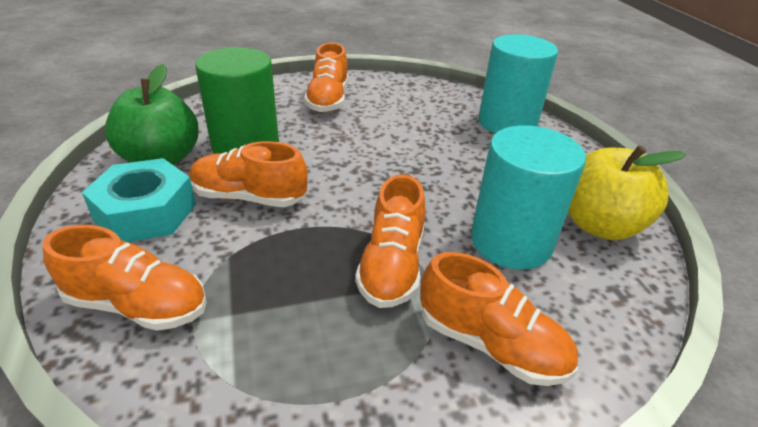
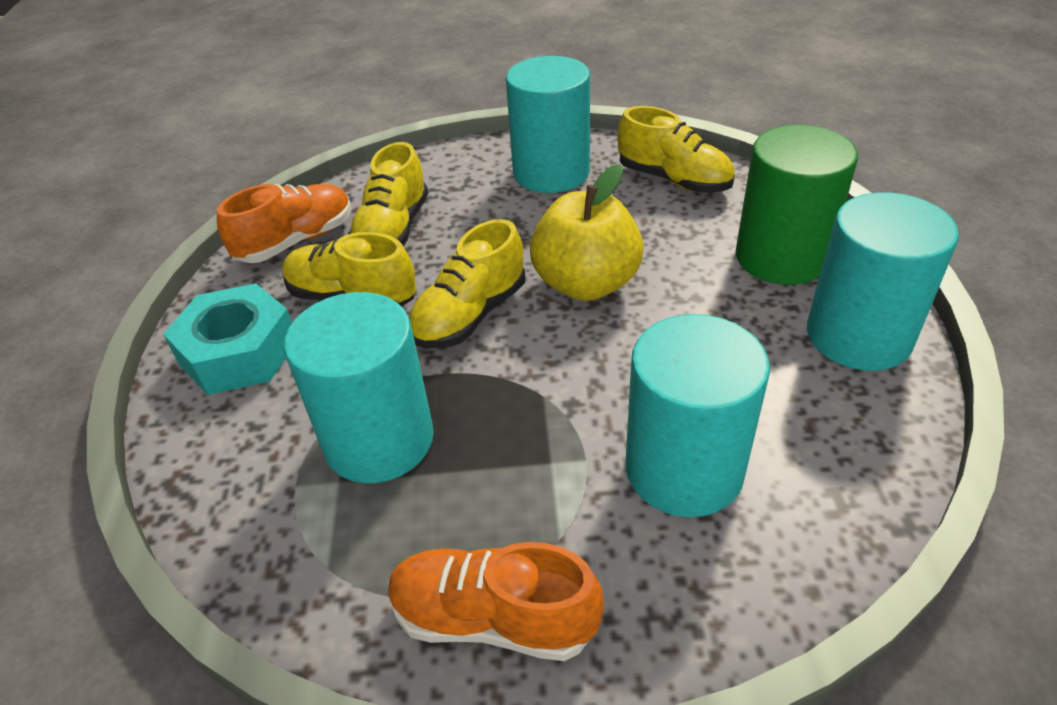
green apple: [105,64,199,165] = 1 -> none = 0
orange shoe: [43,225,207,331] [189,141,308,207] [304,43,348,112] [355,175,426,308] [420,252,578,386] = 5 -> [217,184,352,263] [388,542,604,661] = 2
turquoise cylinder: [471,125,586,269] [478,34,558,134] = 2 -> [284,292,434,483] [506,56,590,193] [625,314,770,517] [807,192,959,371] = 4
yellow shoe: none = 0 -> [282,232,416,307] [348,142,428,247] [409,219,525,349] [617,106,735,193] = 4

